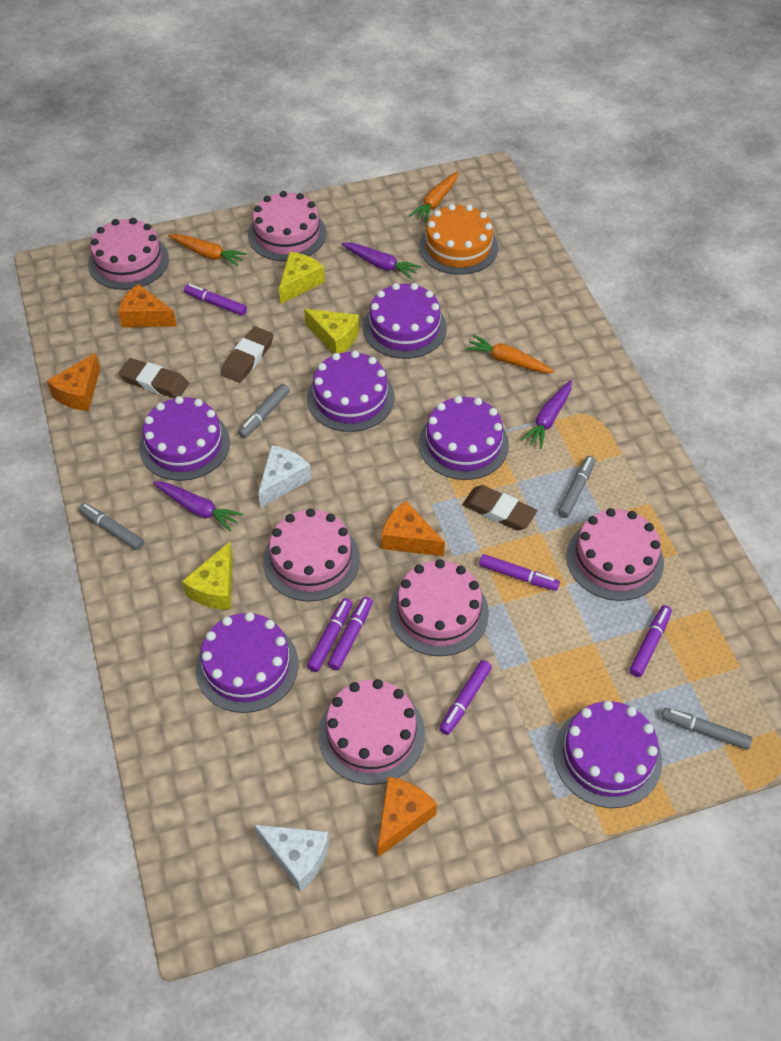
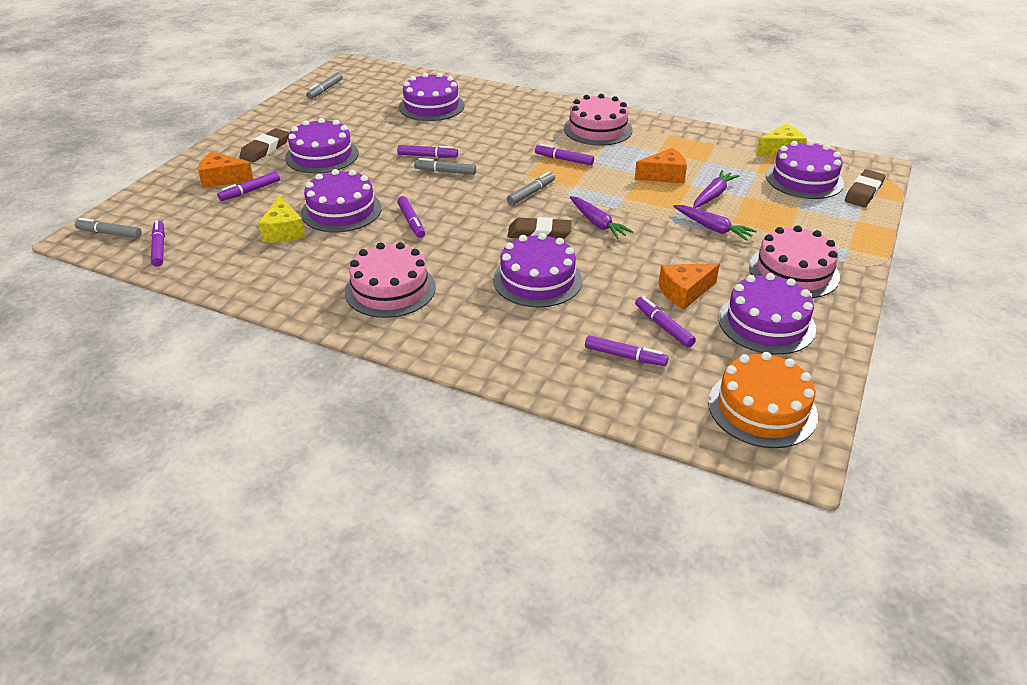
orange carrot: [168,234,247,267] [409,171,458,222] [465,335,555,373] = 3 -> none = 0
orange cheese: [47,353,100,411] [118,284,177,327] [378,777,437,857] [381,501,445,556] = 4 -> [198,152,254,188] [635,148,687,183] [658,263,720,309] = 3
pink cake: [88,218,169,290] [248,191,326,261] [263,508,360,602] [318,679,425,785] [389,559,489,656] [566,508,664,601] = 6 -> [345,242,436,318] [564,94,633,146] [749,225,840,298] = 3
purple marker: [184,284,247,316] [307,598,353,672] [328,596,373,670] [439,660,492,735] [479,554,560,591] [629,605,672,677] = 6 -> [151,220,165,267] [217,171,280,201] [397,145,458,158] [397,196,425,238] [535,144,594,165] [585,335,668,366] [635,296,696,348] = 7
white cheese: [254,825,329,892] [258,445,311,508] = 2 -> none = 0
yellow cheese: [182,542,233,610] [279,252,325,304] [304,309,359,354] = 3 -> [258,195,305,243] [756,124,807,156] = 2

